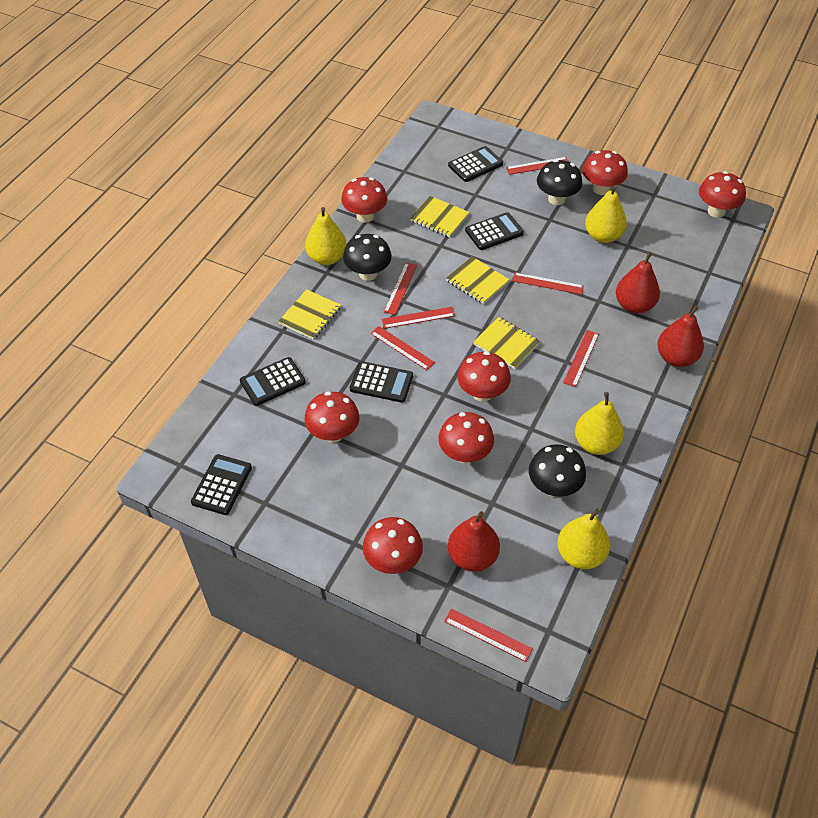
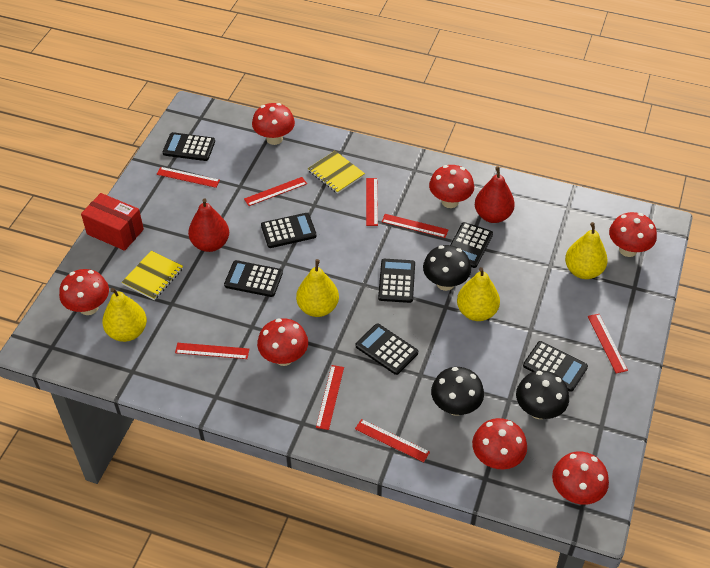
black calculator: [191,454,252,515] [240,357,306,406] [350,361,413,403] [448,146,503,182] [465,212,524,250] = 5 -> [163,132,215,161] [224,260,283,297] [261,213,317,248] [356,323,418,375] [378,259,415,303] [451,222,493,268] [523,341,588,392] = 7
red box: none = 0 -> [81,193,144,251] = 1
red pear: [448,511,500,571] [616,252,660,314] [657,306,704,367] = 3 -> [188,199,229,252] [475,167,515,223] = 2
red ruler: [370,326,435,370] [382,307,455,329] [384,263,417,315] [444,609,533,662] [506,157,569,175] [512,272,584,295] [563,330,599,387] = 7 -> [156,167,220,188] [175,343,249,359] [244,177,307,206] [316,365,344,430] [355,419,430,462] [366,178,378,226] [382,214,449,238] [588,314,628,374] = 8
yellow notebook: [278,289,341,340] [410,196,469,237] [446,256,510,304] [473,317,540,369] = 4 -> [122,251,183,300] [308,151,365,194] = 2

